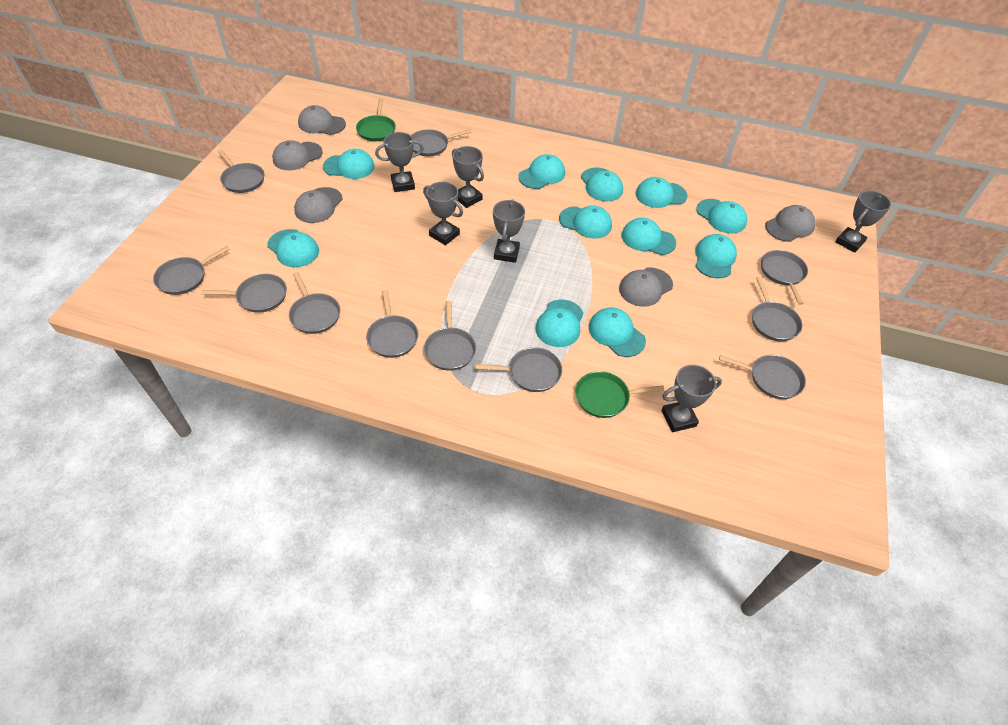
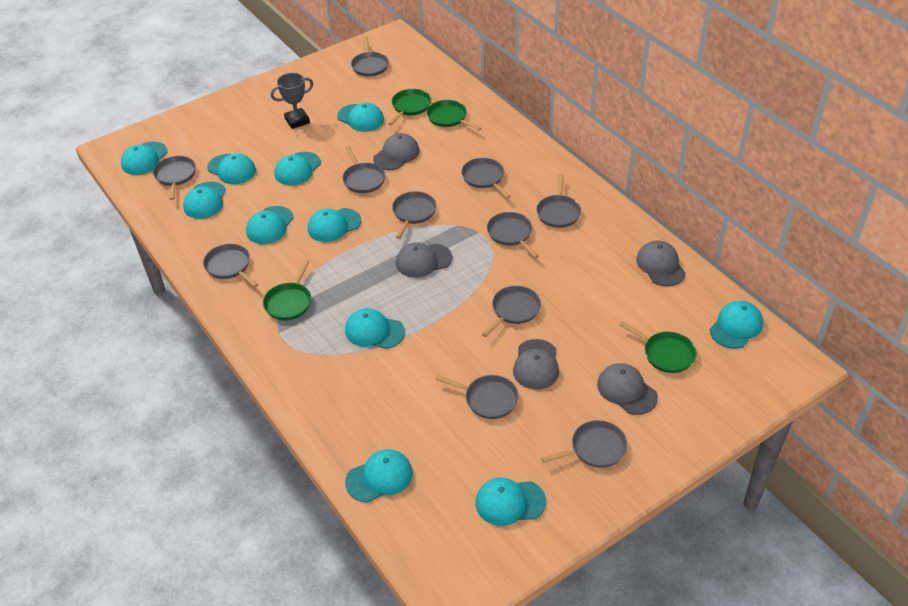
green pan: [356,99,396,141] [575,371,664,418] = 2 -> [263,260,311,320] [388,89,431,125] [427,100,481,131] [619,322,697,373] = 4
grey trophy: [375,132,424,192] [423,182,463,245] [452,146,484,208] [493,199,525,263] [661,365,722,432] [835,191,891,253] = 6 -> [271,73,313,129] = 1

